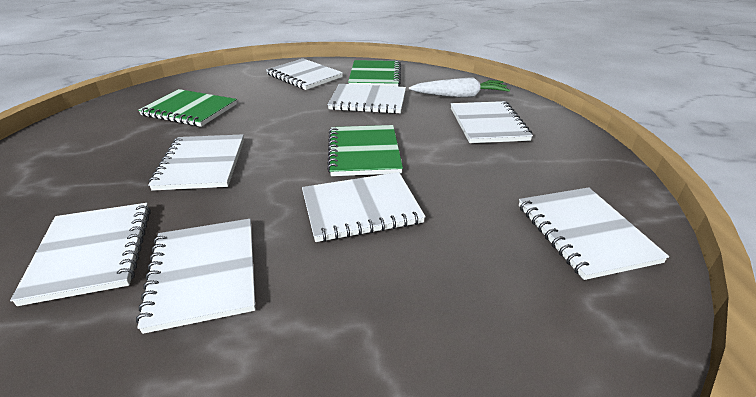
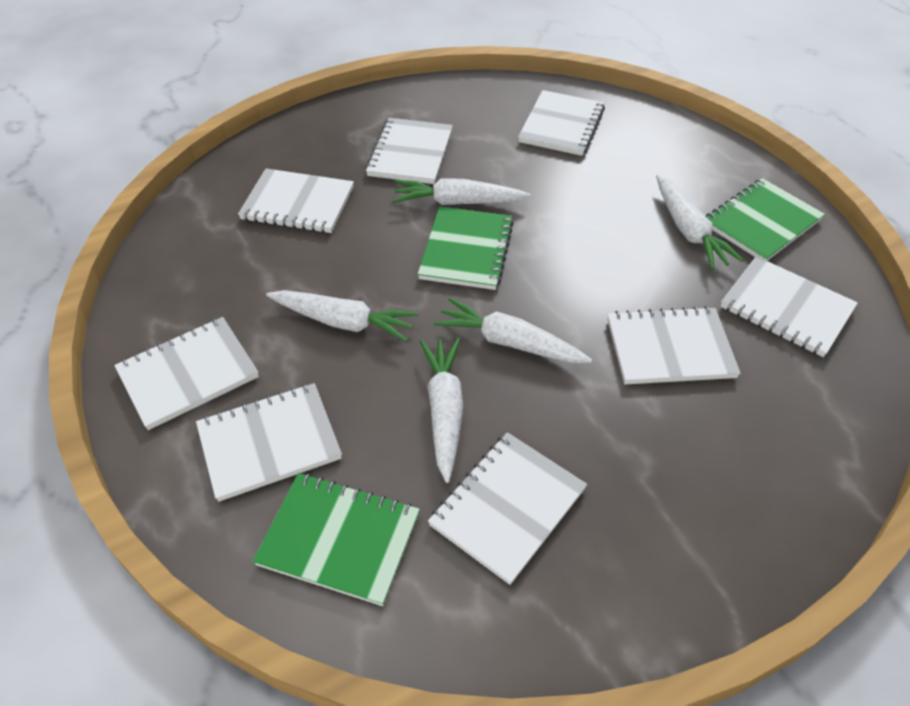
white carrot: [409,77,510,98] = 1 -> [266,290,418,342] [393,178,531,205] [420,338,463,483] [434,298,592,363] [656,175,744,270] = 5

